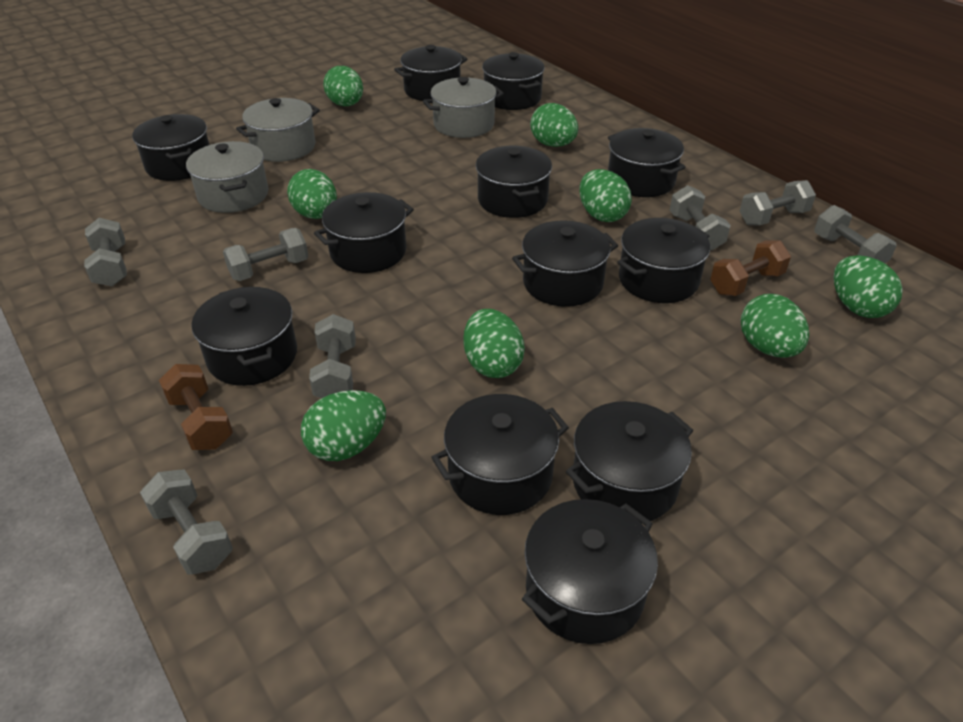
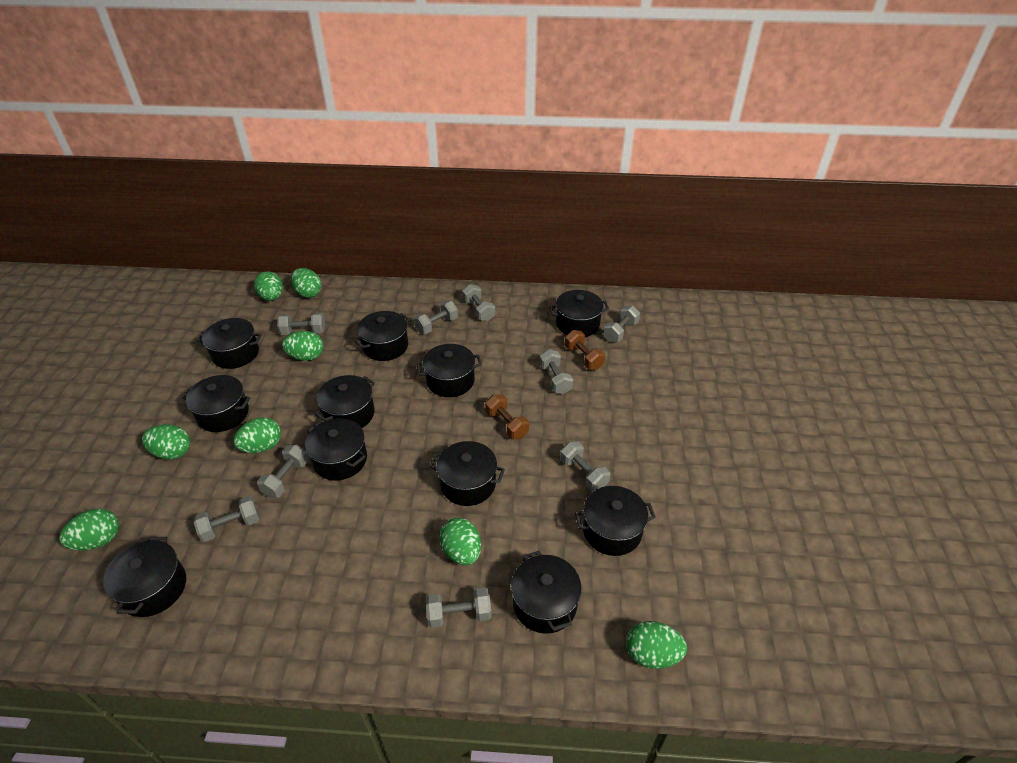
black pot: [132,114,209,181] [192,287,297,386] [314,192,414,273] [394,45,467,101] [431,394,569,515] [476,146,552,218] [482,52,545,110] [512,220,618,307] [522,499,658,644] [566,401,694,521] [608,128,686,197] [617,218,710,303] = 12 -> [103,537,186,617] [182,375,251,432] [197,318,262,369] [305,418,367,481] [315,375,375,428] [354,311,410,361] [417,344,482,397] [429,441,505,506] [511,551,582,634] [550,290,609,337] [575,486,656,556] = 11
grey dumbbell: [84,218,127,286] [140,470,233,575] [223,228,308,281] [309,314,356,398] [670,185,731,251] [740,180,816,225] [814,205,896,264] = 7 -> [194,496,259,542] [257,445,309,498] [277,313,325,335] [414,301,458,334] [426,587,492,628] [462,284,495,321] [539,349,573,394] [560,441,610,492] [603,306,640,342] = 9
grey pot: [186,141,269,213] [236,98,320,162] [423,77,504,138] = 3 -> none = 0

